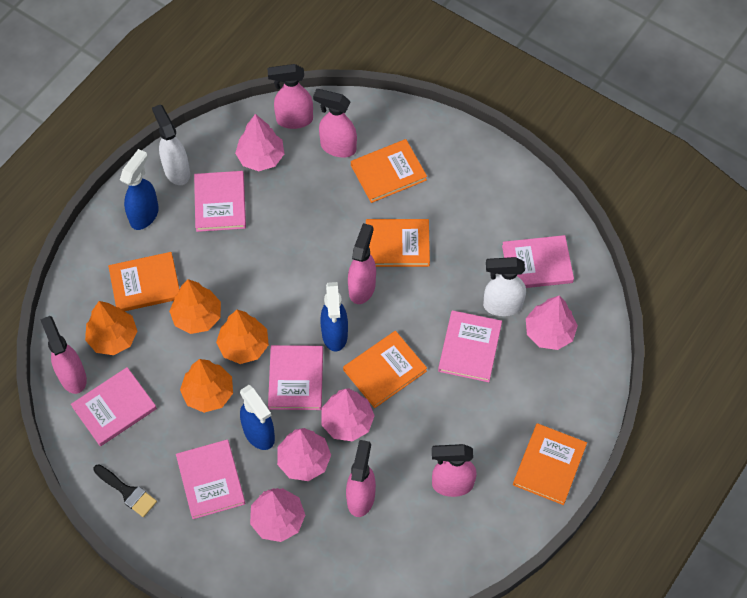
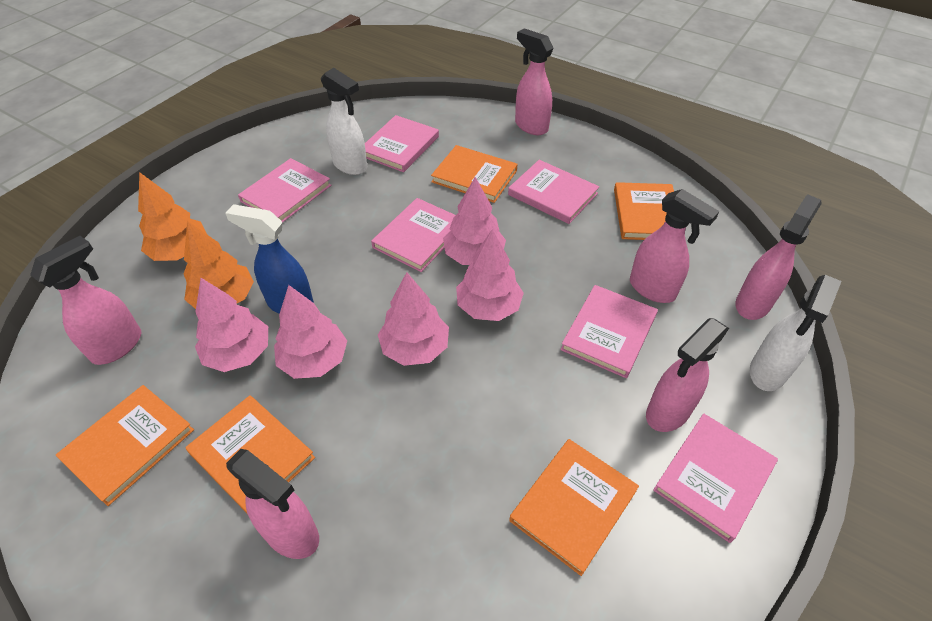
black brush: [93,464,157,517] = 1 -> none = 0
blue spray bottle: [120,149,159,230] [240,385,275,450] [320,282,348,351] = 3 -> [225,204,314,314] = 1
orange tree: [85,301,137,355] [169,279,221,334] [180,359,233,413] [216,310,269,364] = 4 -> [138,172,207,261] [183,221,254,309] = 2

